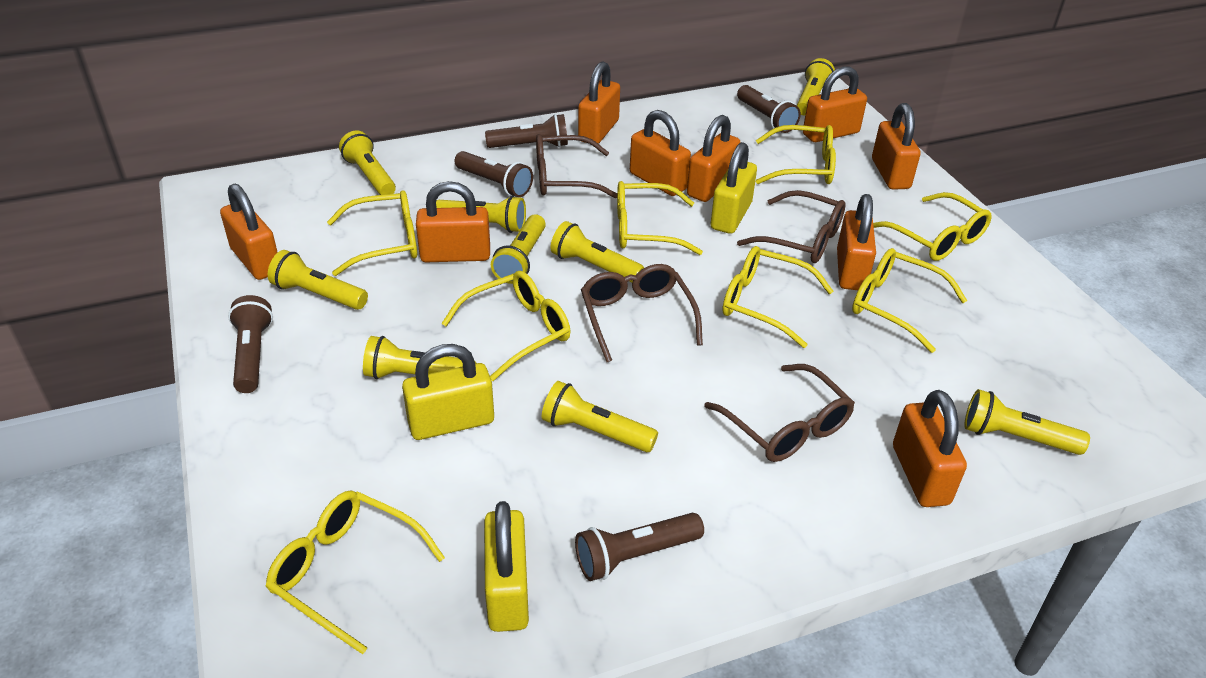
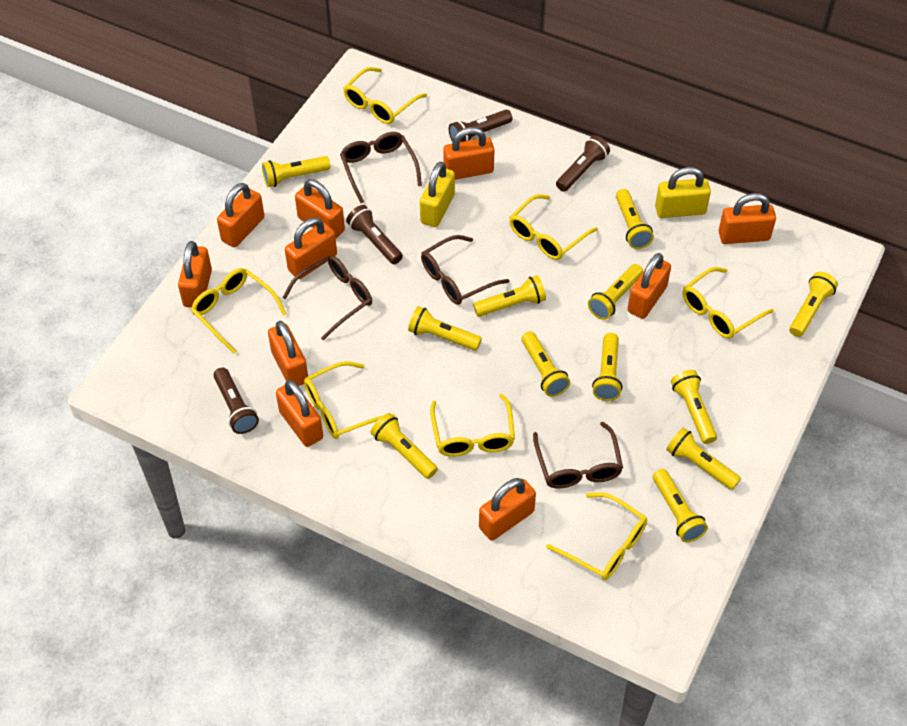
brown flashlight: [228,295,273,393] [455,151,533,197] [485,114,568,148] [575,513,704,581] [737,85,801,133] = 5 -> [213,368,259,434] [346,205,403,264] [449,110,512,142] [556,135,610,192] = 4
orange padlock: [220,184,278,280] [416,181,490,262] [578,61,620,144] [630,110,691,196] [687,115,741,202] [803,66,867,142] [837,194,876,290] [872,103,921,190] [893,390,967,507] = 9 -> [178,241,212,308] [217,183,264,247] [268,321,308,386] [276,380,323,447] [285,218,337,279] [295,179,345,238] [443,127,495,180] [479,478,536,541] [628,253,671,319] [719,193,776,244] = 10
yellow flashlight: [268,250,368,310] [339,131,396,195] [363,336,476,379] [436,196,526,233] [491,214,546,284] [542,381,658,452] [551,221,644,283] [797,58,835,115] [964,389,1090,455] = 9 -> [262,156,330,187] [371,413,438,479] [408,306,482,351] [473,275,546,317] [521,331,570,397] [588,264,643,320] [592,333,622,401] [616,189,654,249] [653,469,708,542] [666,428,741,490] [671,370,717,444] [789,272,838,337] = 12
yellow glasses: [265,491,445,654] [327,190,417,276] [441,271,571,381] [617,181,703,255] [722,246,834,348] [756,125,836,184] [852,248,967,353] [873,192,992,261] = 8 -> [191,268,286,354] [304,361,395,439] [343,67,427,124] [430,394,515,457] [509,194,598,260] [546,492,647,580] [683,267,774,339] = 7
yellow padlock: [402,344,494,440] [484,501,529,632] [711,142,757,234] = 3 -> [420,162,455,227] [655,167,711,218] = 2

